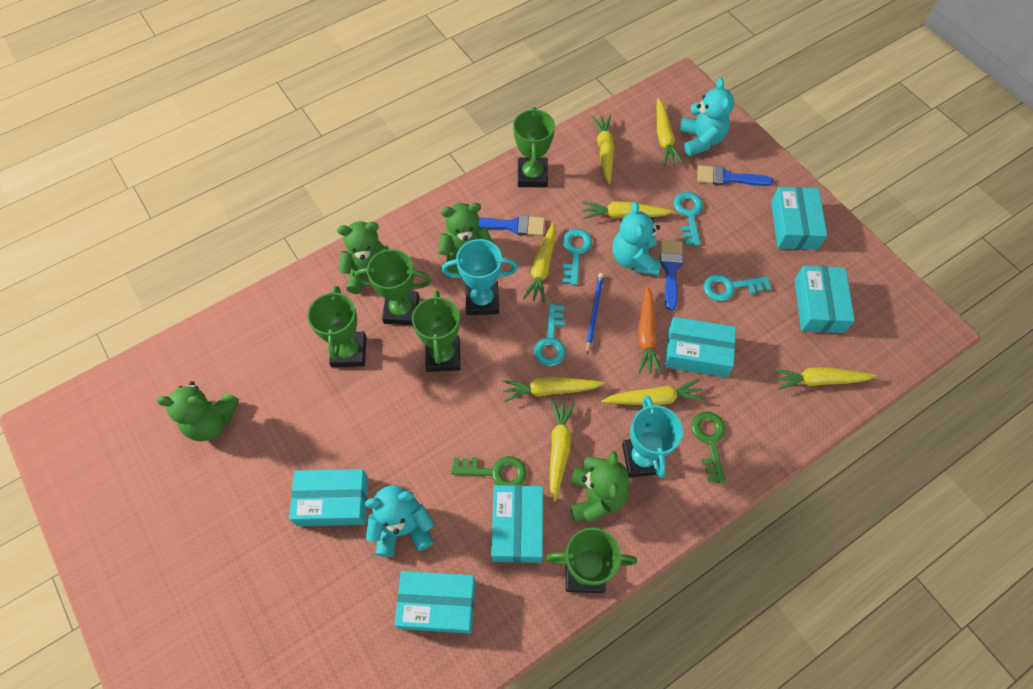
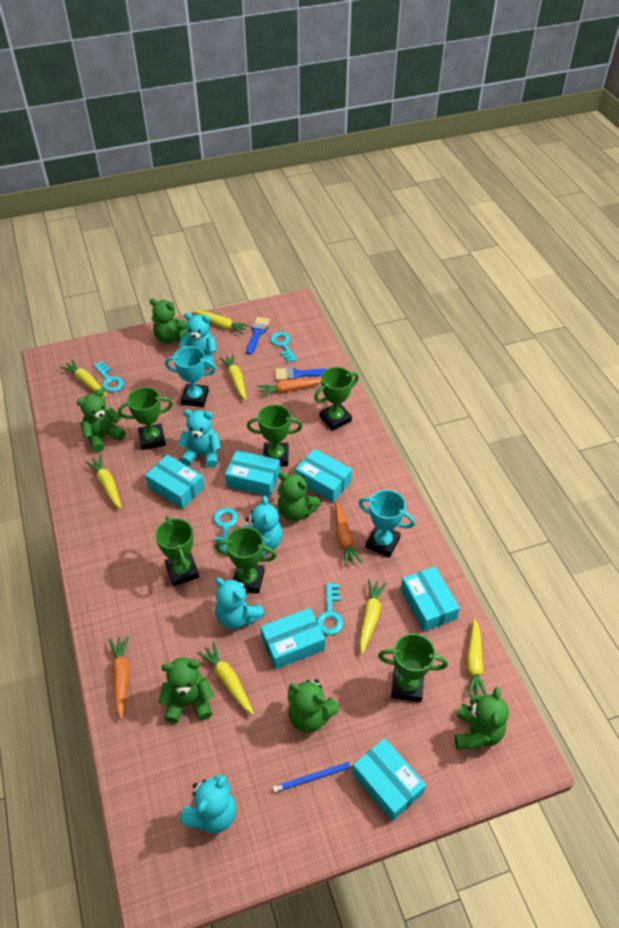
blue brush: [479,215,545,236] [660,240,683,311] [698,165,773,186] = 3 -> [246,317,270,355] [275,367,327,381] = 2
green key: [450,456,526,486] [691,412,726,483] = 2 -> none = 0
green teddy bear: [156,381,239,441] [337,222,389,294] [438,203,493,273] [570,451,630,522] = 4 -> [77,388,126,452] [150,298,189,344] [158,658,214,723] [277,472,321,521] [287,679,339,733] [455,687,509,750] = 6
green trophy: [307,286,366,367] [354,249,431,325] [412,290,461,372] [513,107,555,187] [545,527,637,593] = 5 -> [118,387,173,450] [155,516,199,586] [215,527,277,593] [247,404,303,466] [314,367,359,430] [378,633,448,702] = 6
orange carrot: [638,286,662,374] = 1 -> [109,636,129,720] [257,378,321,397] [335,501,362,566] = 3
turquoise teddy bear: [365,486,434,557] [613,202,661,275] [680,78,734,156] = 3 -> [178,409,221,468] [179,313,217,369] [180,774,236,833] [215,578,265,629] [243,496,282,556] = 5
yellow carrot: [502,377,605,402] [523,223,556,303] [550,399,575,502] [583,201,674,219] [591,115,614,184] [601,379,705,405] [657,98,684,166] [773,367,877,390] = 8 -> [60,360,108,396] [85,455,122,509] [192,310,250,334] [197,642,254,715] [219,354,247,400] [359,579,387,654] [467,618,487,698] = 7

